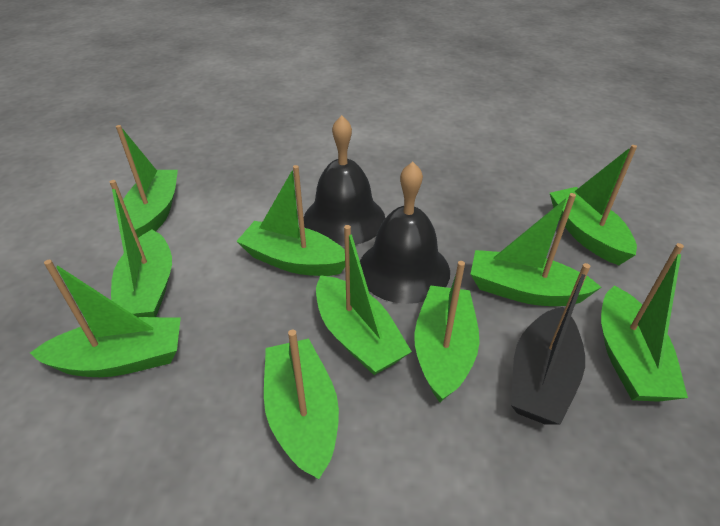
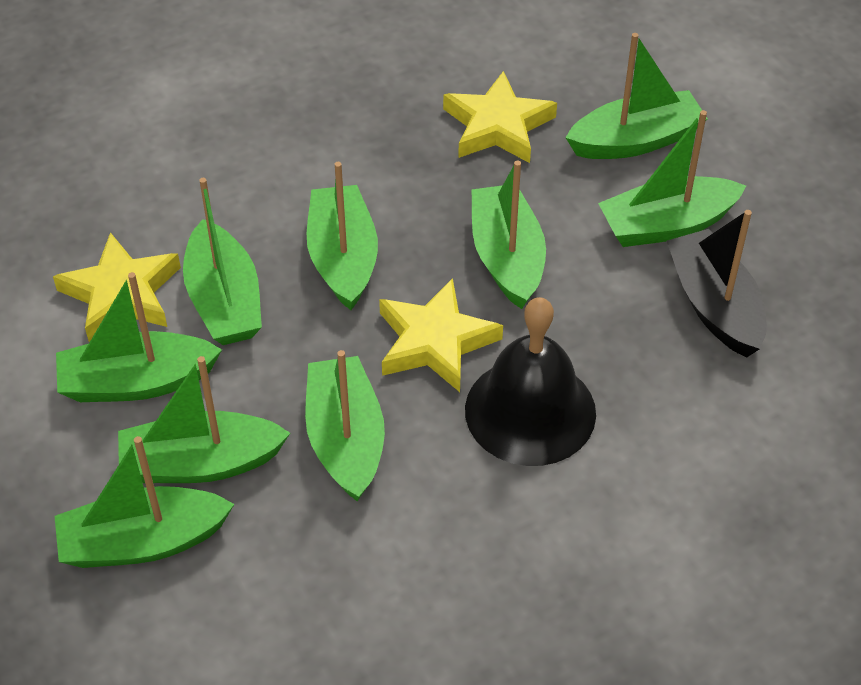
black bell: [304,115,385,246] [360,162,450,304] = 2 -> [465,297,596,466] = 1
green boat: [30,260,181,377] [110,180,172,317] [116,125,178,238] [236,165,345,276] [264,329,339,479] [316,225,412,375] [414,261,480,403] [470,193,602,306] [550,145,637,265] [601,243,688,402] = 10 -> [55,436,234,568] [56,272,222,402] [118,356,290,483] [183,178,262,345] [305,350,385,502] [306,162,378,310] [472,161,546,309] [565,33,708,159] [598,110,746,247] = 9
yellow star: none = 0 -> [53,232,181,342] [379,278,503,392] [443,71,557,163] = 3

